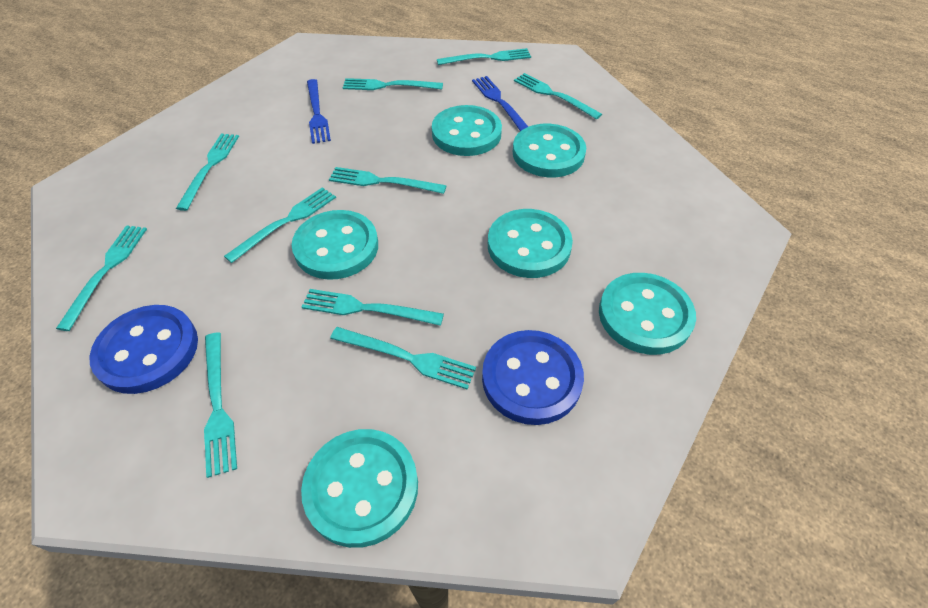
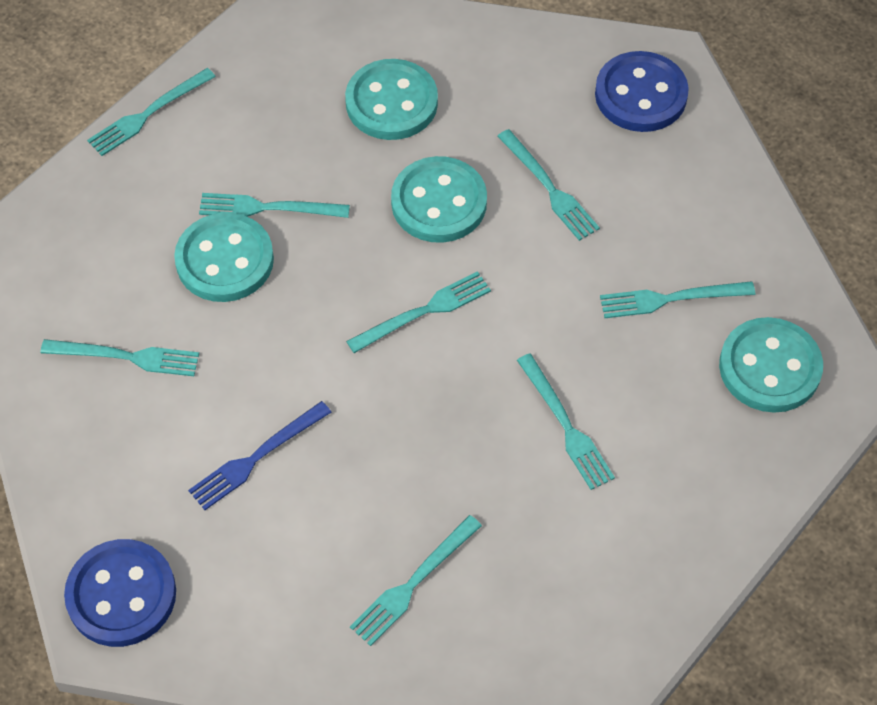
blue fork: [307,79,331,144] [472,76,528,131] = 2 -> [188,401,331,510] = 1
turquoise button: [292,210,378,280] [301,429,418,548] [432,105,502,156] [488,209,573,278] [513,124,586,177] [599,273,696,355] = 6 -> [174,213,274,302] [345,59,438,140] [391,156,487,243] [719,317,823,413] = 4
turquoise fork: [56,225,147,331] [176,133,239,211] [204,332,237,478] [224,187,336,263] [302,289,444,326] [329,167,447,194] [330,327,476,389] [343,78,443,90] [437,48,531,65] [514,73,602,119] = 10 -> [40,339,199,376] [87,68,216,156] [199,193,350,218] [346,271,491,353] [350,515,482,646] [497,129,600,241] [517,353,615,490] [600,281,755,318] = 8

